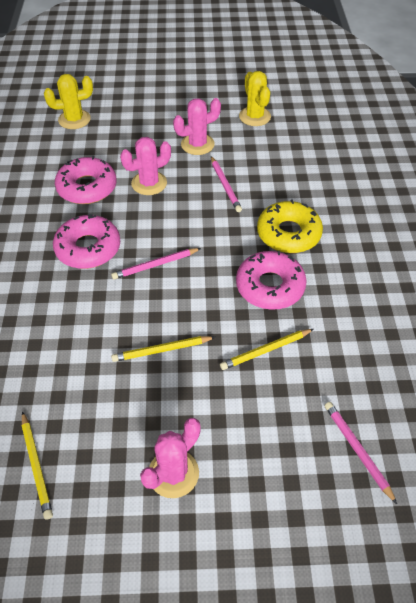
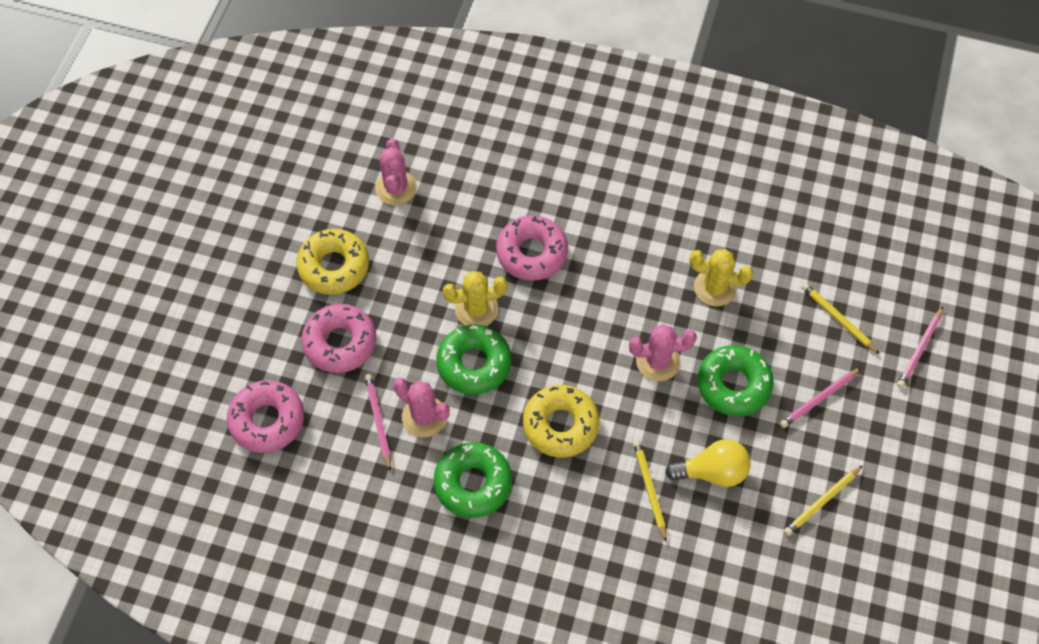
green donut: none = 0 -> [434,442,512,518] [437,324,511,395] [697,345,774,416] = 3
yellow donut: [257,199,323,253] = 1 -> [296,229,369,295] [523,385,600,458] = 2
yellow light bulb: none = 0 -> [665,439,751,487] = 1

